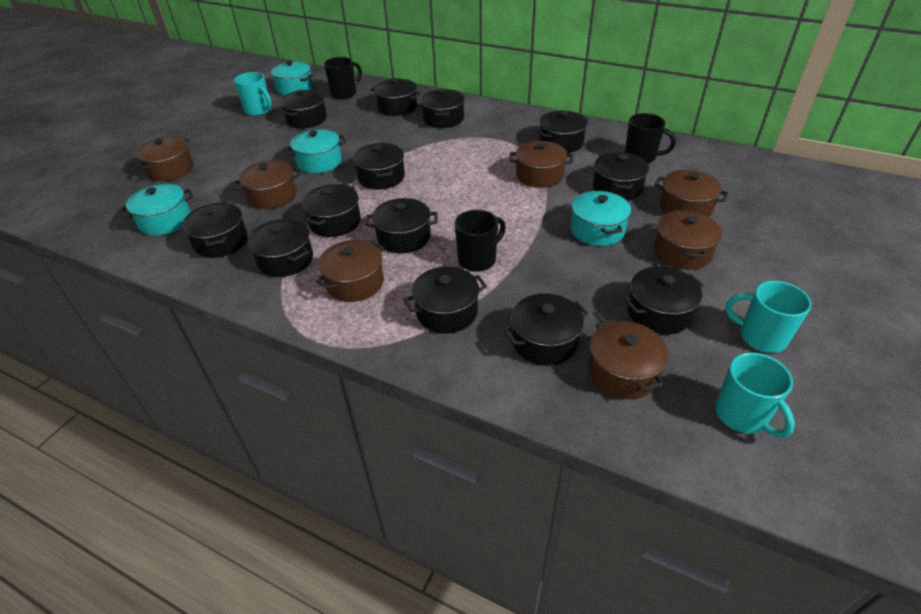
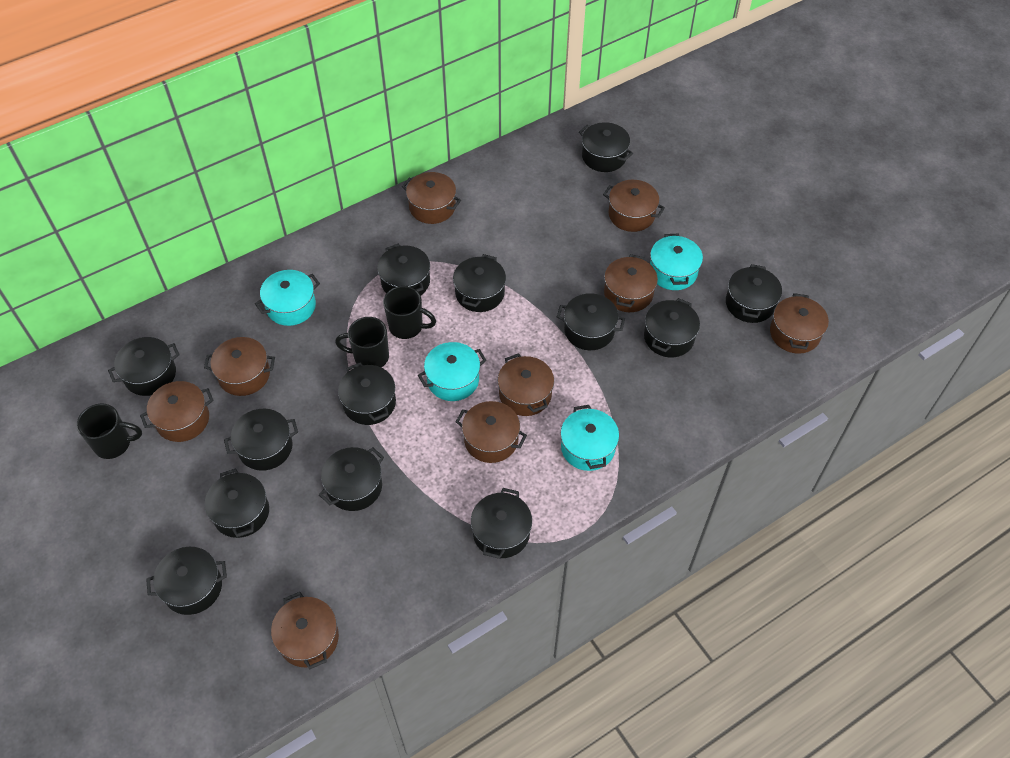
brown pot: [136,137,193,181] [233,161,301,209] [316,240,384,302] [509,141,573,188] [588,319,669,399] [654,210,722,270] [655,170,728,217] = 7 -> [140,381,214,442] [204,337,275,396] [271,592,339,669] [402,172,461,224] [456,401,527,463] [497,353,554,416] [603,180,665,232] [604,254,658,312] [770,293,829,354] = 9
turquoise mug: [234,72,272,116] [715,352,795,438] [725,281,812,353] = 3 -> none = 0

